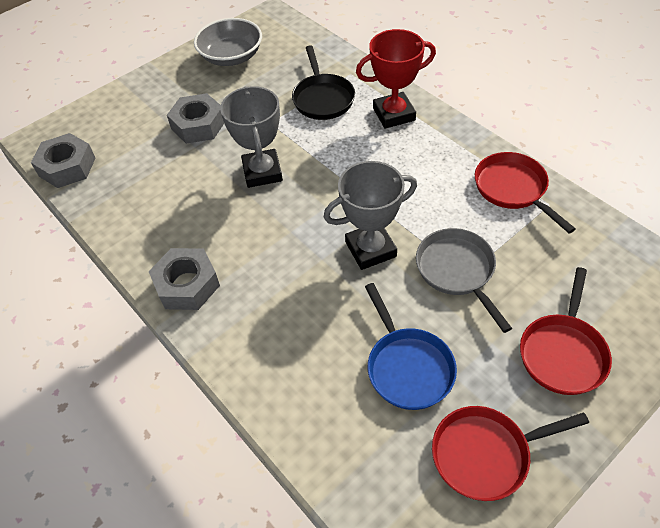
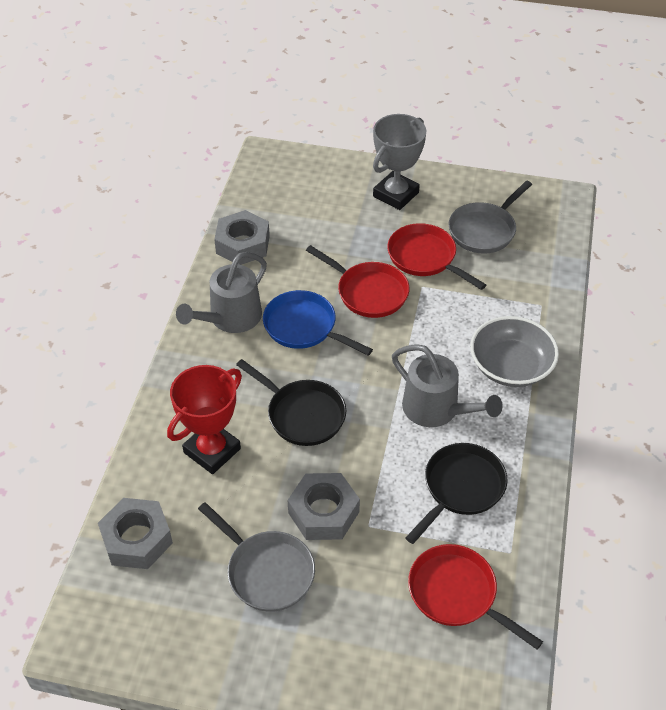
black pan: [292,45,355,120] = 1 -> [236,359,346,446] [405,443,508,544] = 2
grey pan: [416,228,512,333] = 1 -> [198,502,315,612] [448,180,532,254] = 2
grey trophy: [220,86,283,188] [324,161,417,270] = 2 -> [373,114,426,210] = 1
grey watering can: none = 0 -> [176,252,267,333] [392,344,503,427] = 2

